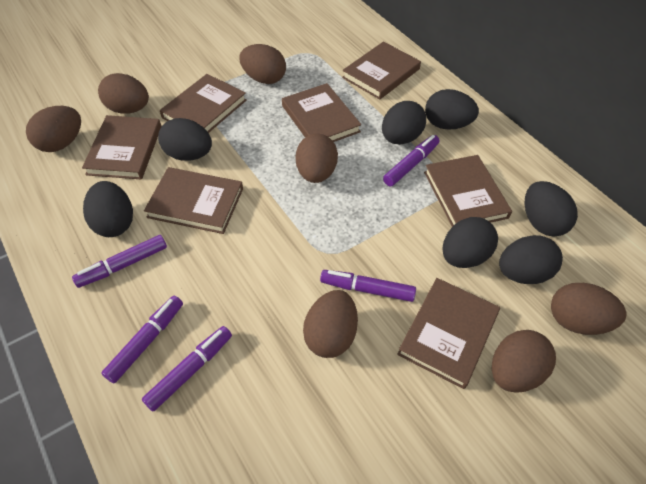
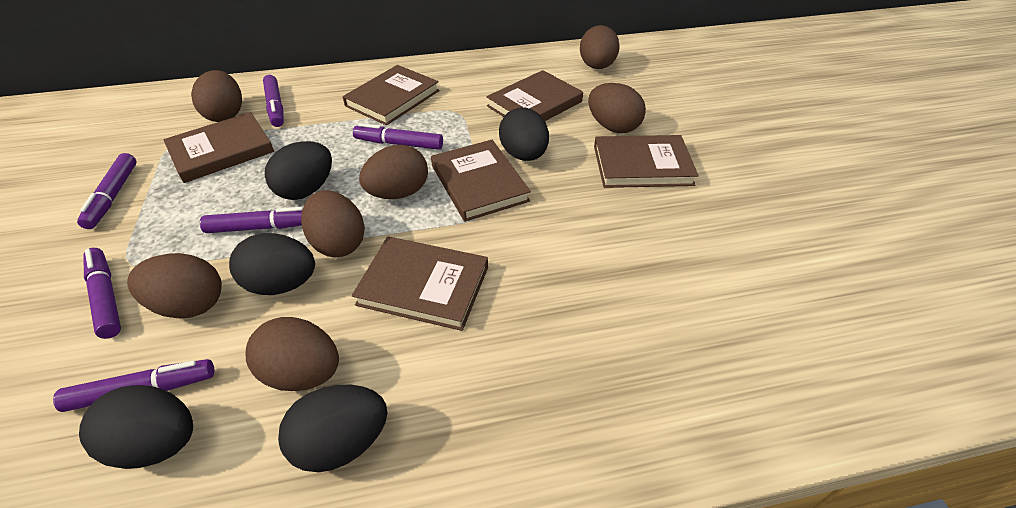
black egg: [83,181,133,237] [158,118,212,161] [382,101,426,145] [425,89,479,130] [442,217,498,268] [499,235,563,284] [524,181,578,237] = 7 -> [79,385,193,469] [229,233,315,295] [265,141,332,200] [278,385,387,472] [499,107,549,161] = 5
brown book: [82,115,161,180] [144,167,243,234] [160,74,247,133] [282,83,361,142] [342,42,421,99] [397,278,500,389] [424,155,512,227] = 7 -> [163,112,274,183] [342,65,440,125] [352,237,488,331] [431,140,531,222] [486,70,583,121] [594,135,699,188] = 6
purple marker: [72,235,167,288] [101,296,183,383] [142,326,232,412] [320,270,416,302] [383,135,440,186] = 5 -> [53,359,214,412] [77,153,137,229] [84,248,121,339] [200,207,303,233] [263,75,284,127] [353,123,443,150] = 6

